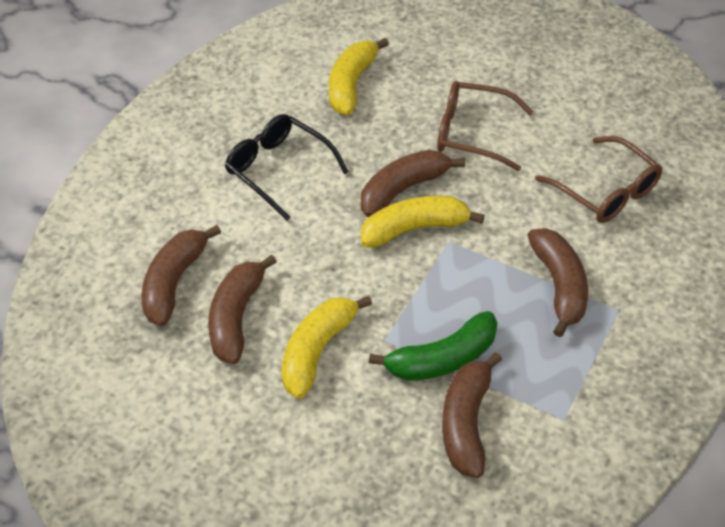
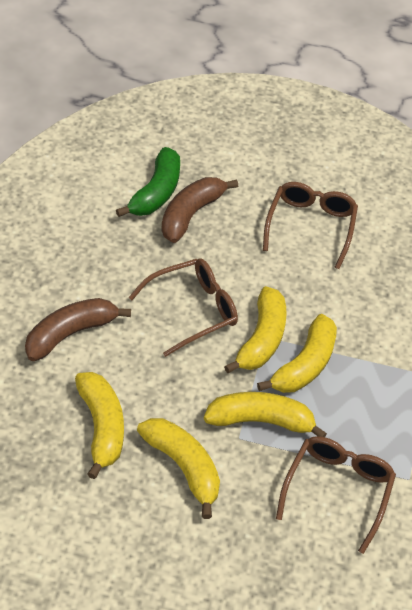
black glasses: [225,114,349,221] = 1 -> none = 0
brown banana: [142,225,221,326] [208,254,277,364] [361,150,465,217] [442,352,502,478] [527,228,588,337] = 5 -> [25,298,131,361] [161,177,238,243] = 2
brown glasses: [437,81,533,171] [535,136,662,223] = 2 -> [128,258,238,357] [263,182,358,269] [276,436,396,554] = 3
yellow banana: [281,296,372,399] [329,38,389,115] [361,196,485,248] = 3 -> [75,372,124,479] [137,418,220,519] [204,392,327,437] [224,286,287,373] [257,314,337,393] = 5

